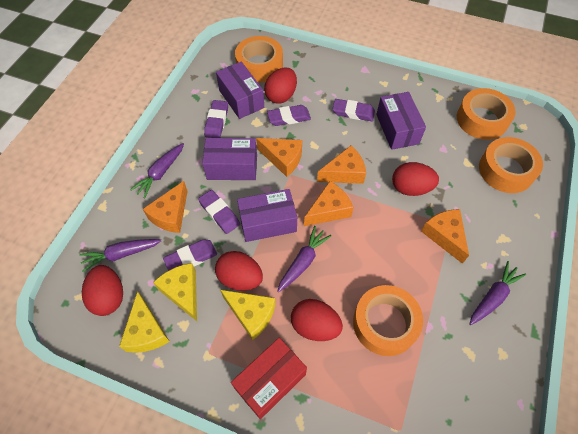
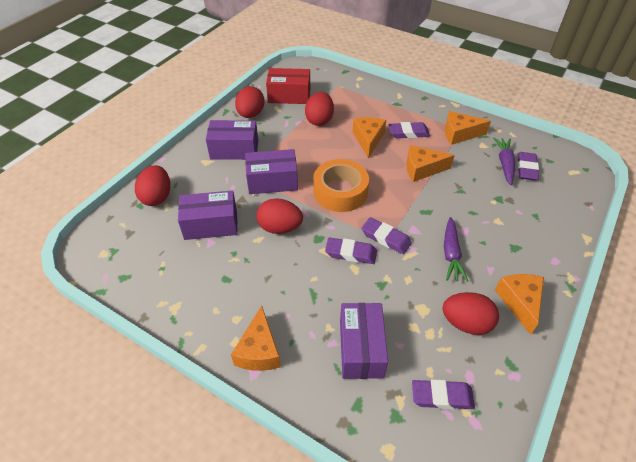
orange tape: [235,36,283,83] [353,285,423,356] [457,88,516,140] [479,137,543,193] = 4 -> [313,159,369,212] = 1
purple carrot: [79,239,161,272] [130,143,184,198] [277,226,332,292] [469,261,526,325] = 4 -> [444,217,468,282] [493,137,515,185] = 2
yellow cheese: [119,291,170,353] [153,263,197,321] [220,290,276,340] = 3 -> none = 0

